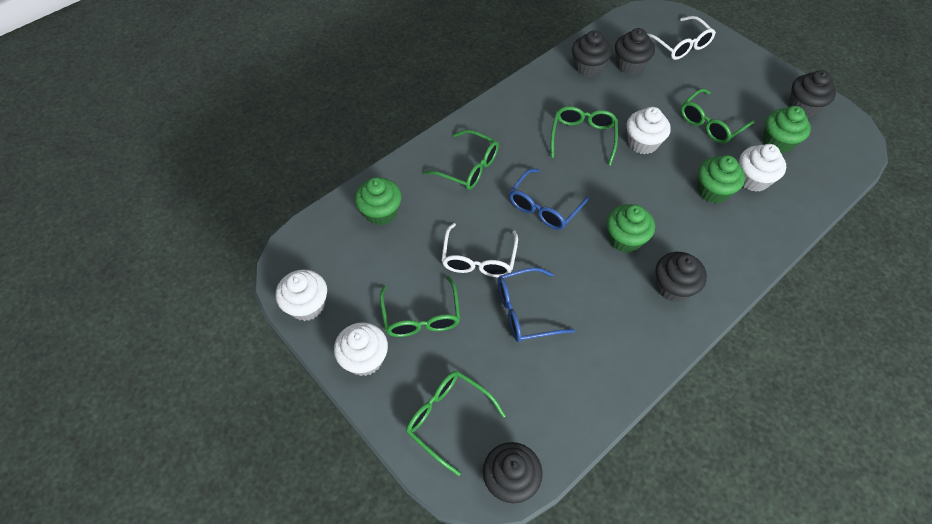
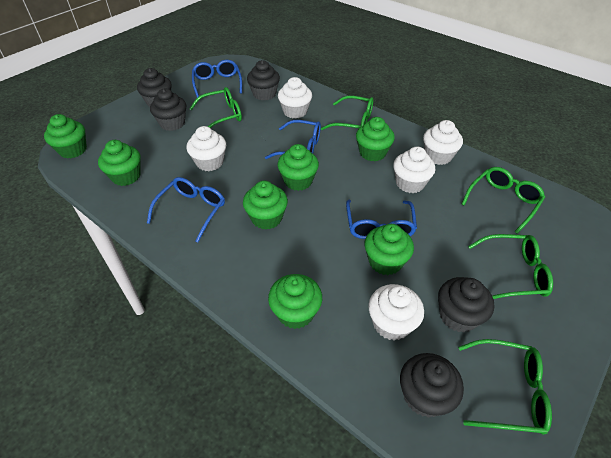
blue glasses: [498,267,575,342] [509,169,590,230] = 2 -> [147,177,225,242] [192,60,242,98] [265,120,321,159] [346,200,417,239] = 4
green cupcake: [355,177,402,226] [607,204,655,253] [698,155,745,203] [763,106,811,153] = 4 -> [44,114,87,158] [98,140,141,186] [243,181,288,229] [268,274,322,329] [277,144,319,191] [356,117,395,161] [364,224,414,275] = 7
white cupcake: [276,270,327,321] [334,322,388,376] [627,107,671,154] [739,144,786,192] = 4 -> [186,126,226,171] [278,77,312,119] [368,284,424,340] [393,147,435,193] [423,120,463,165] = 5
white glasses: [441,223,518,277] [647,16,716,60] = 2 -> none = 0

